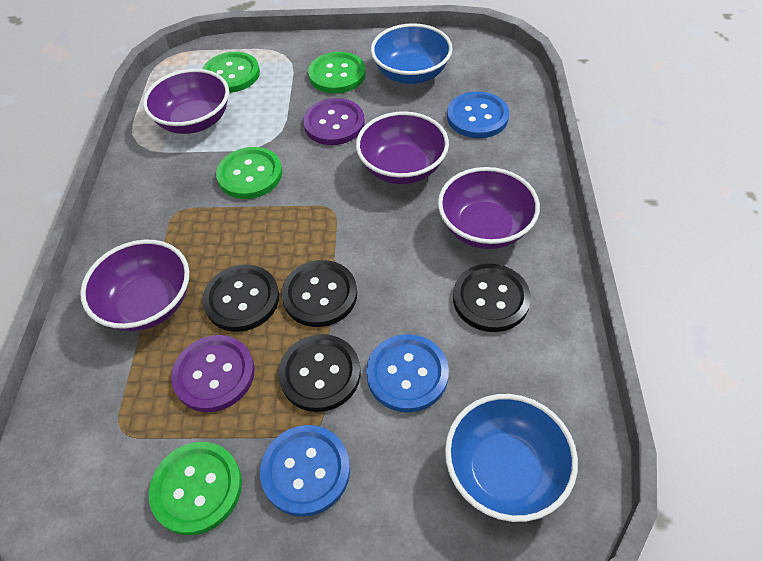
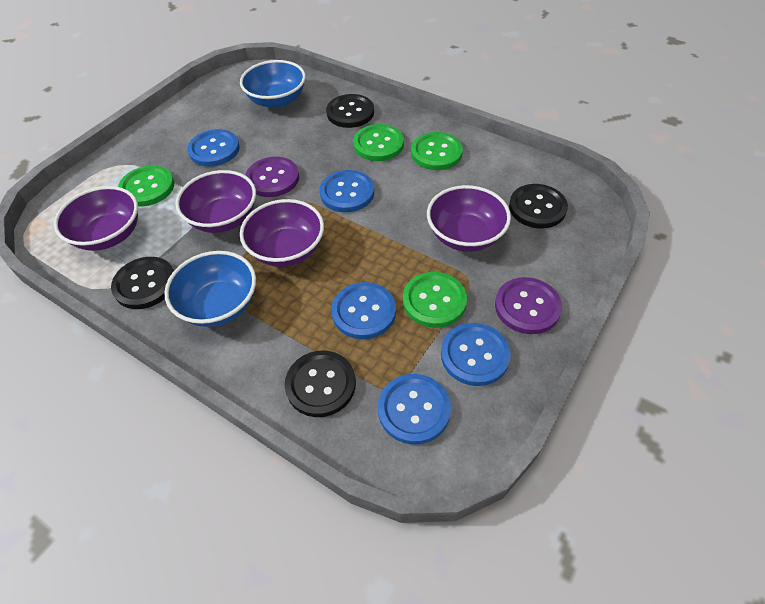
blue button: [260,425,350,517] [366,334,449,413] [447,92,509,138] = 3 -> [187,129,240,167] [320,170,374,212] [331,282,396,339] [378,374,451,445] [441,323,511,386] = 5

